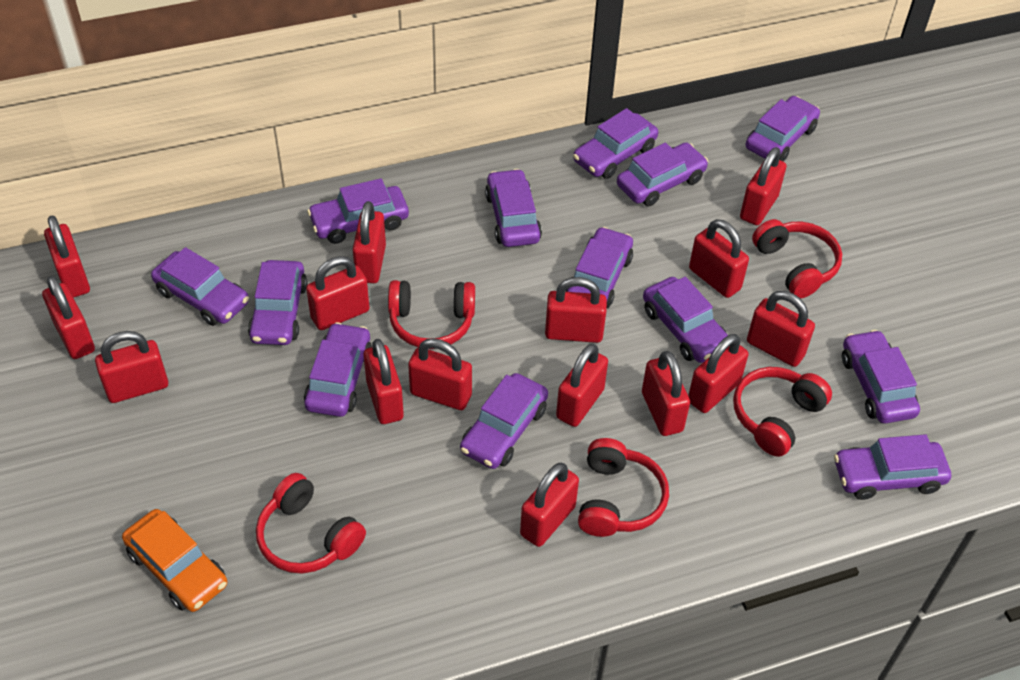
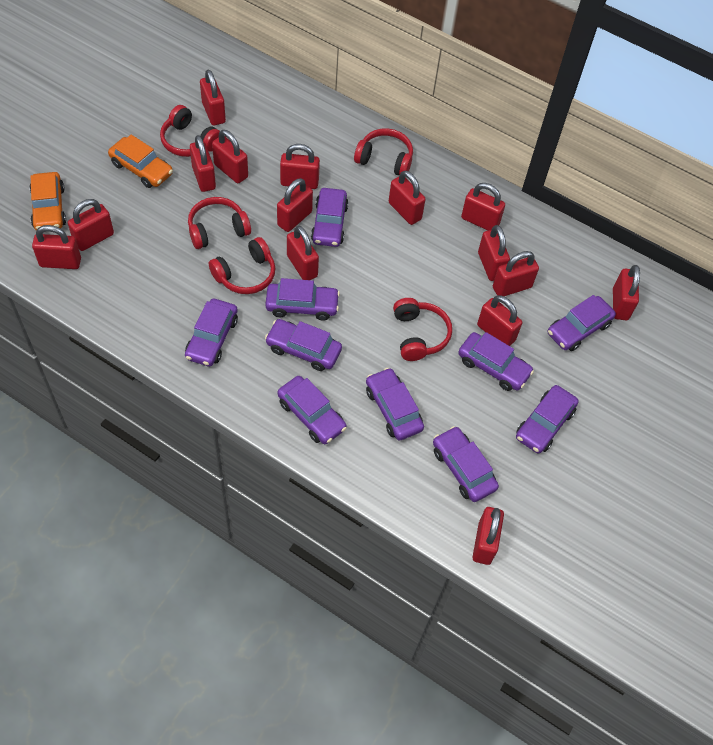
orange car: [122,509,227,612] = 1 -> [29,172,66,230] [108,135,173,188] = 2
purple car: [151,247,249,326] [248,260,307,345] [304,322,372,417] [307,178,409,244] [460,373,548,469] [485,169,542,247] [566,227,633,308] [573,108,658,179] [617,142,708,206] [643,277,728,363] [746,96,820,161] [834,434,951,500] [842,330,920,424] = 13 -> [185,299,238,366] [265,278,340,321] [265,319,342,371] [277,376,347,444] [311,188,349,247] [366,368,424,441] [433,426,499,502] [458,332,534,391] [516,385,579,453] [548,295,616,351] = 10

